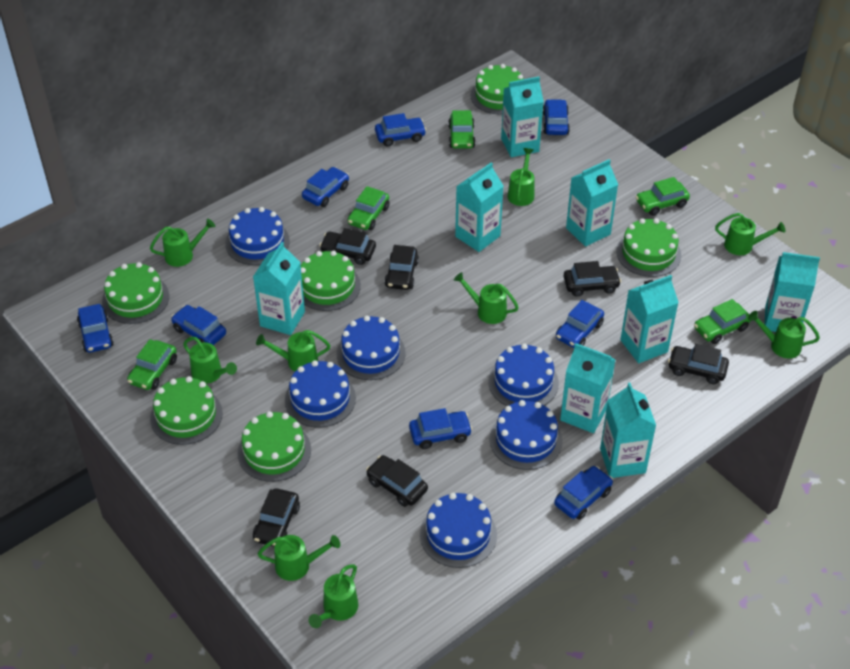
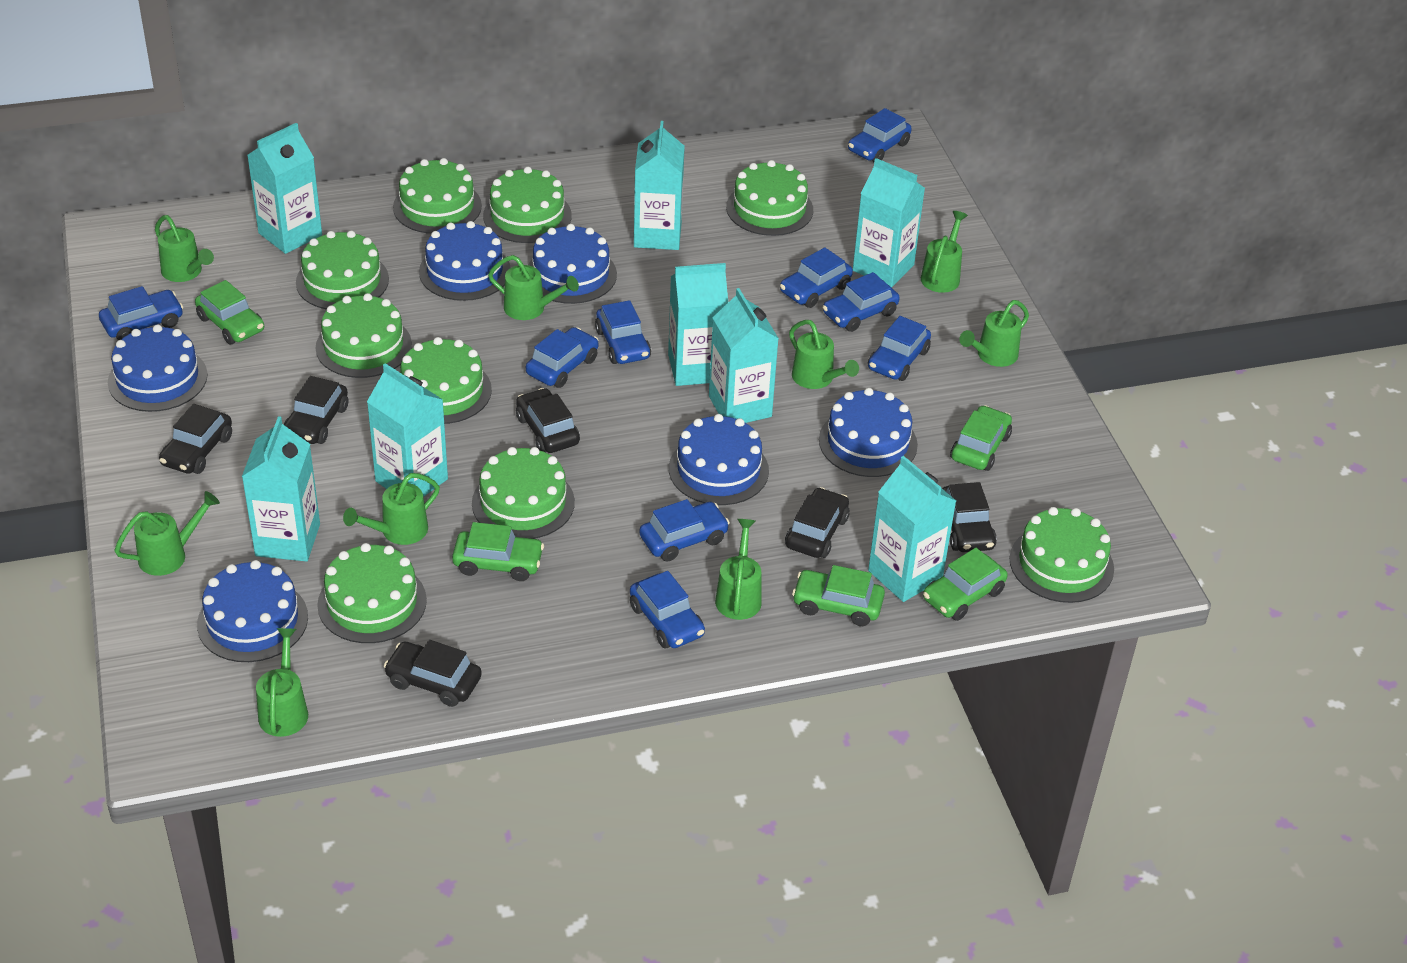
blue car: [77,304,114,353] [171,305,226,345] [302,167,349,207] [375,113,426,146] [409,408,472,449] [543,99,570,135] [554,466,613,520] [556,300,604,348] = 8 -> [99,286,183,340] [526,327,598,388] [595,300,651,364] [630,571,705,649] [639,499,730,562] [780,247,853,308] [823,272,900,332] [848,108,912,162] [868,316,931,381] = 9
green cake: [102,262,169,324] [150,376,223,445] [238,411,311,482] [301,250,361,311] [471,64,524,115] [616,218,681,277] = 6 -> [296,231,389,310] [315,293,412,378] [317,543,427,643] [393,158,482,234] [400,337,492,424] [472,447,575,539] [483,167,572,243] [726,160,813,236] [1009,507,1114,603] = 9

